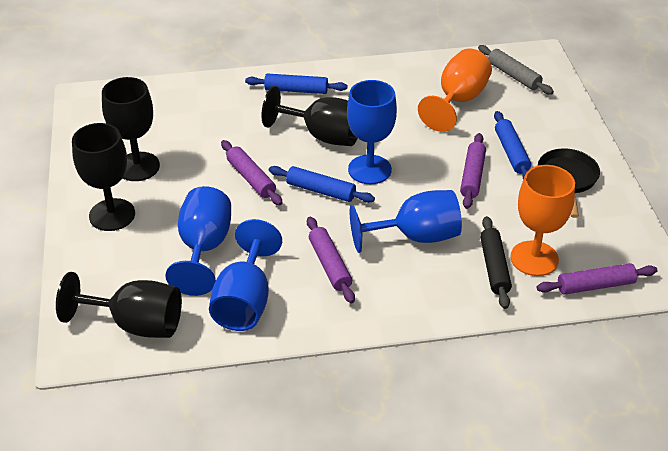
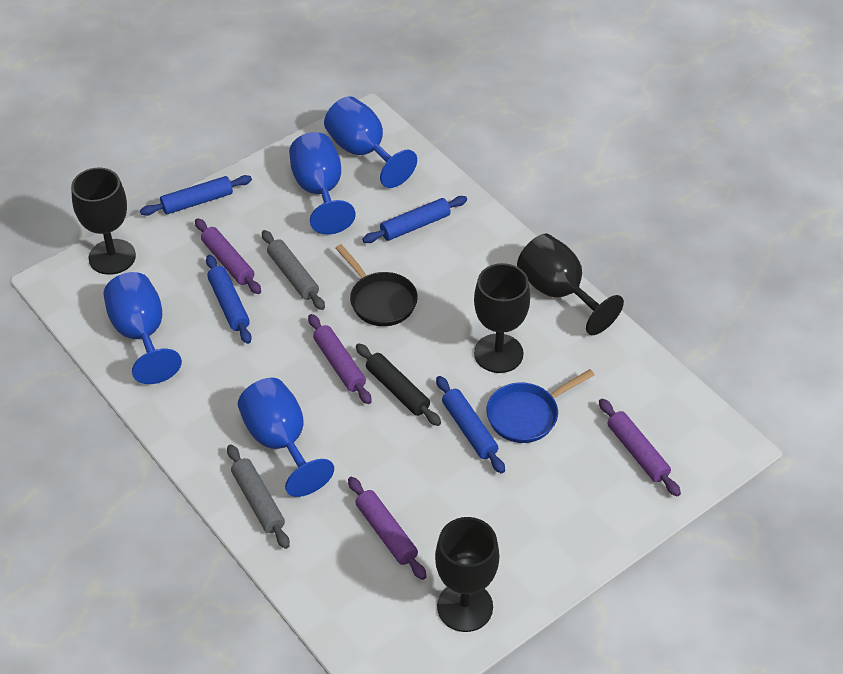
blue pan: none = 0 -> [486,369,595,443] = 1
blue rolling pin: [245,73,347,94] [269,166,375,203] [494,111,531,179] = 3 -> [140,175,252,216] [206,255,252,344] [362,196,467,243] [436,376,505,474] = 4
grey rolling pin: [478,45,554,95] = 1 -> [227,444,290,549] [262,230,325,310] = 2
orange goblet: [418,48,492,132] [510,165,575,276] = 2 -> none = 0

